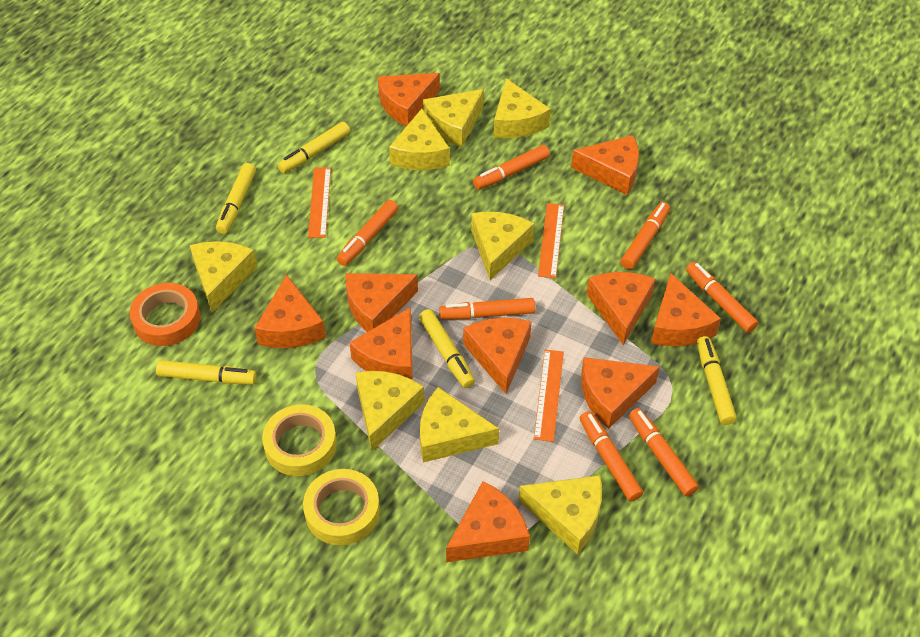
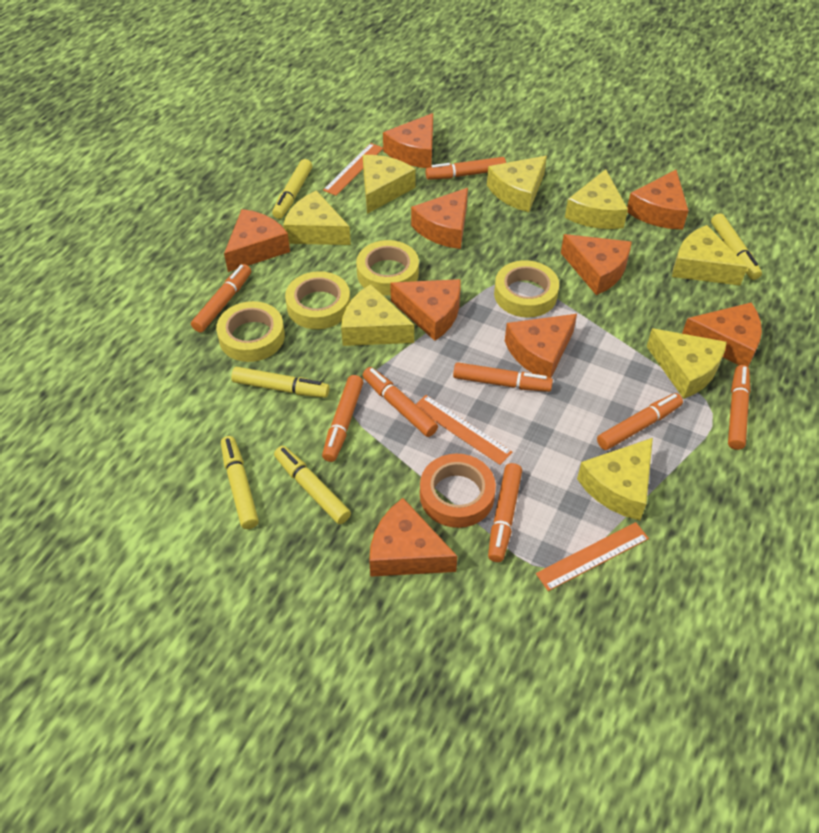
orange cheese: [255,274,326,348] [346,273,418,332] [349,307,412,379] [378,73,440,126] [446,481,530,562] [463,318,532,394] [571,135,639,195] [581,357,660,429] [586,272,655,345] [651,273,721,346] = 10 -> [224,209,290,272] [369,498,457,577] [383,113,433,168] [390,279,460,341] [411,188,468,249] [505,314,577,378] [561,234,632,295] [627,170,689,230] [682,302,762,367] = 9
orange marker: [337,200,398,266] [439,298,535,319] [473,145,550,190] [580,411,643,502] [621,202,670,269] [629,408,699,496] [686,262,758,333] = 7 -> [191,264,251,333] [322,375,363,462] [363,367,438,437] [425,157,506,180] [453,362,553,392] [488,463,522,562] [597,393,683,450] [728,365,750,450] = 8
yellow tape: [262,404,337,476] [303,469,380,545] = 2 -> [216,301,285,362] [285,271,350,329] [356,240,419,296] [494,260,559,318] = 4

